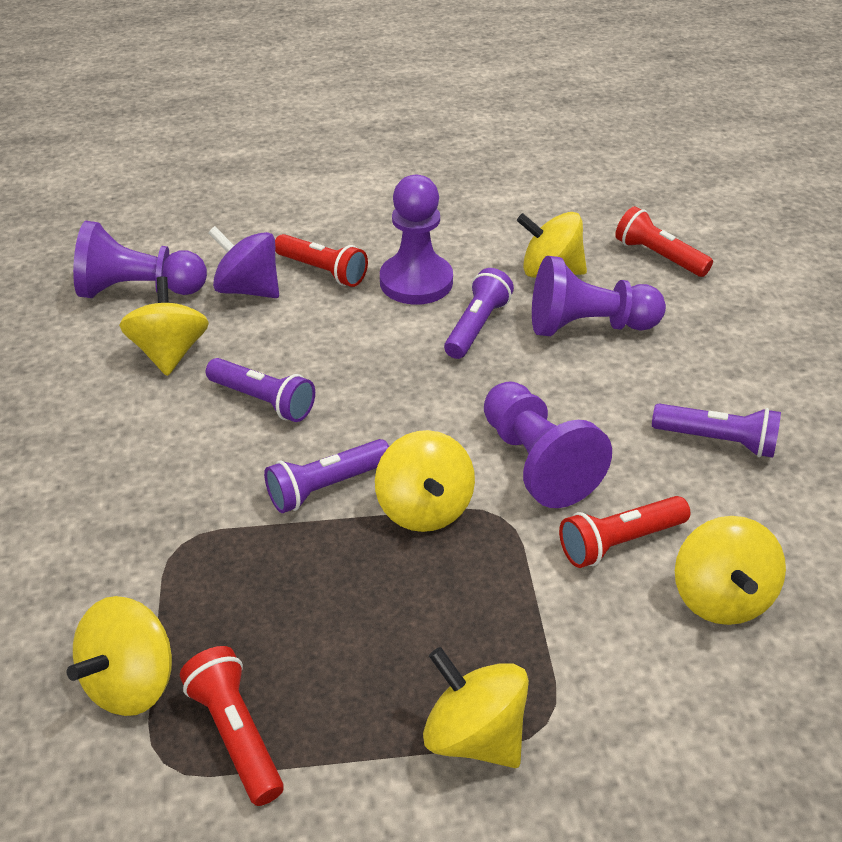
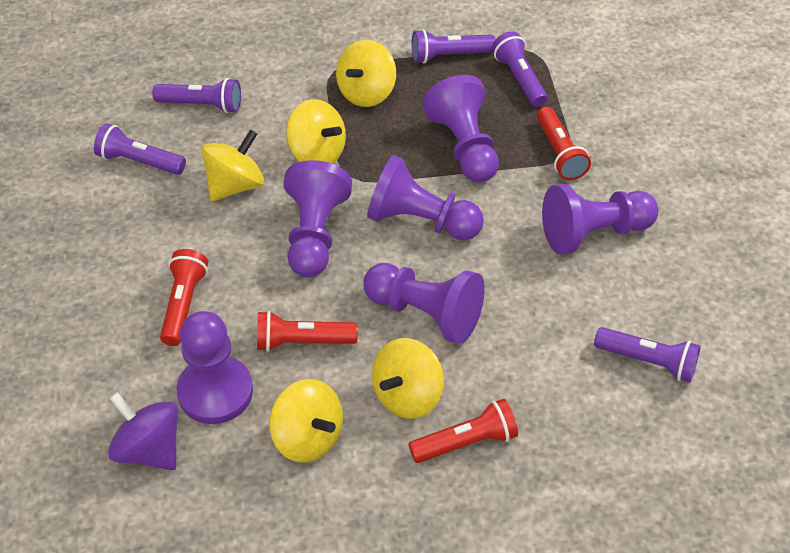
purple flashlight: [206,358,315,422] [264,439,389,513] [444,268,514,359] [652,403,781,458] = 4 -> [94,124,186,175] [152,78,241,113] [412,29,496,63] [492,31,547,107] [594,327,701,382] = 5
purple pawn: [73,221,207,298] [380,175,453,305] [484,381,612,508] [532,256,666,336] = 4 -> [176,311,253,424] [284,160,352,277] [363,263,485,344] [367,155,484,241] [422,75,499,182] [542,184,658,254] = 6
yellow spinning top: [67,596,172,716] [119,276,209,376] [375,430,475,532] [423,647,529,768] [517,212,587,278] [675,516,786,625] = 6 -> [202,130,264,202] [269,379,343,463] [286,99,346,164] [336,40,396,107] [372,338,444,419] = 5

